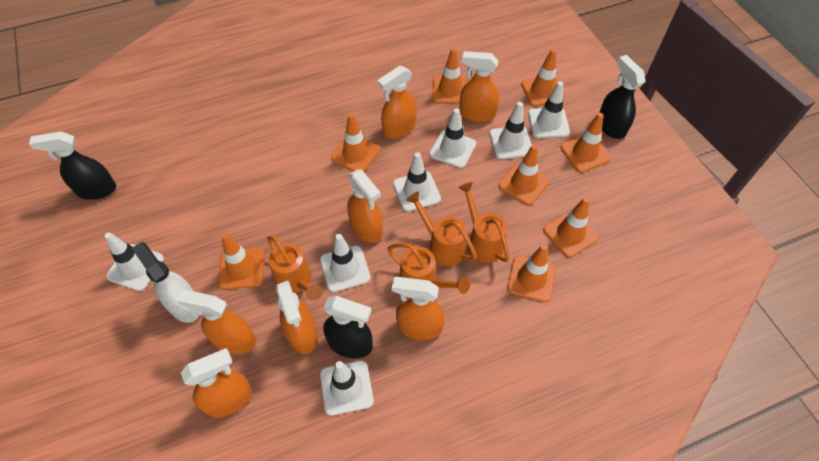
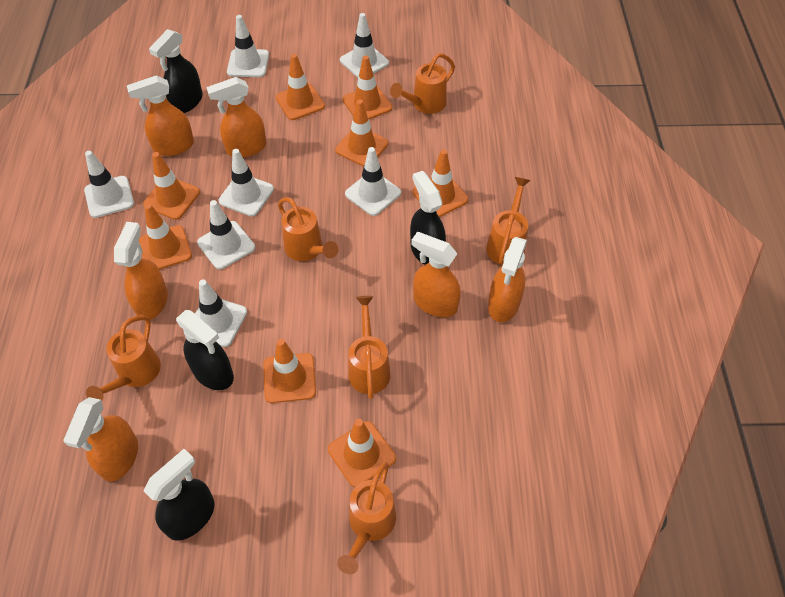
black spray bottle: [29,131,116,200] [323,296,373,359] [599,55,646,139] = 3 -> [144,449,215,541] [149,29,203,113] [176,310,234,390] [410,171,446,265] = 4
orange spray bottle: [177,290,256,354] [181,348,252,418] [276,280,318,354] [347,169,383,243] [377,66,417,139] [392,277,445,340] [459,51,499,122] = 7 -> [63,397,138,482] [114,222,168,320] [127,75,194,156] [206,77,266,157] [411,232,461,317] [488,237,527,322] = 6
orange watering can: [267,235,323,301] [387,243,470,294] [406,192,477,266] [458,182,510,263] = 4 -> [86,315,161,401] [278,197,338,261] [337,462,396,574] [348,296,391,399] [390,53,455,114] [486,177,531,265] = 6
white spray bottle: [132,242,200,323] = 1 -> none = 0

